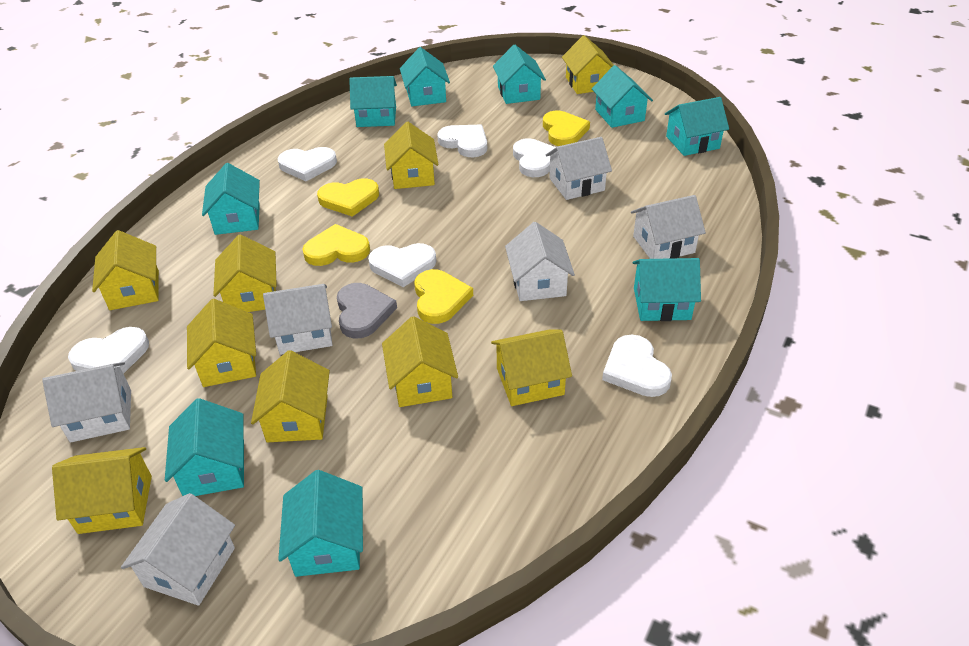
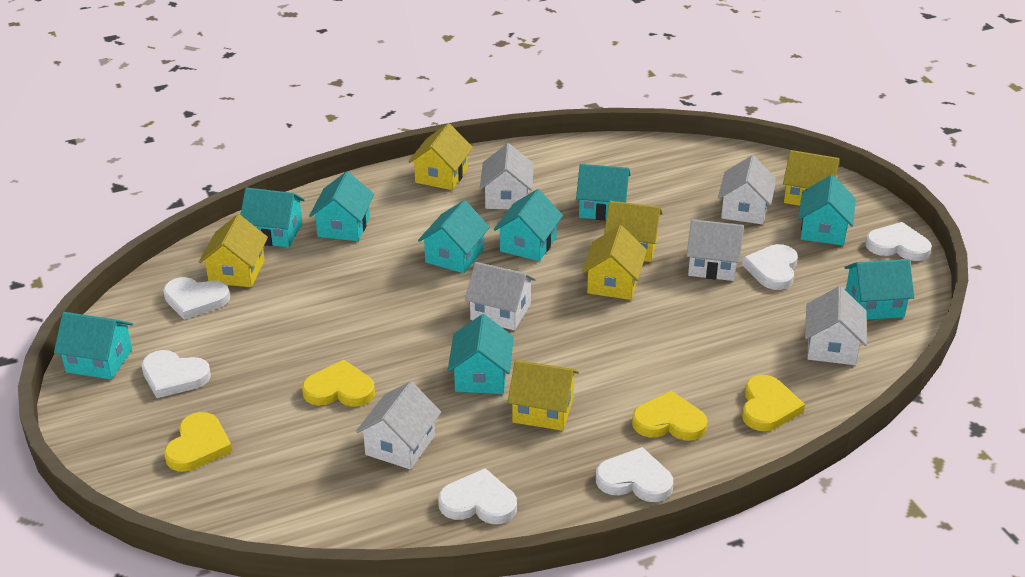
grey heart: [337,283,397,338] = 1 -> none = 0
yellow house: [52,447,152,534] [92,230,159,310] [187,299,256,387] [213,234,277,312] [251,350,330,442] [382,316,458,407] [384,122,439,189] [491,329,572,406] [562,35,614,94] = 9 -> [199,214,268,287] [408,123,473,190] [507,360,579,431] [582,225,647,300] [604,201,663,262] [783,150,840,206] = 6

